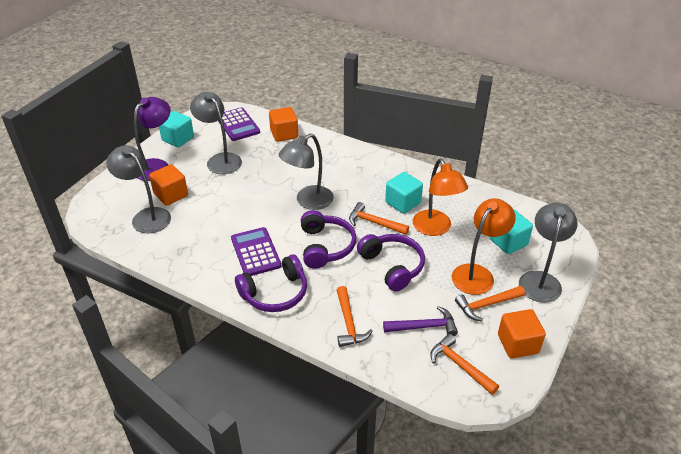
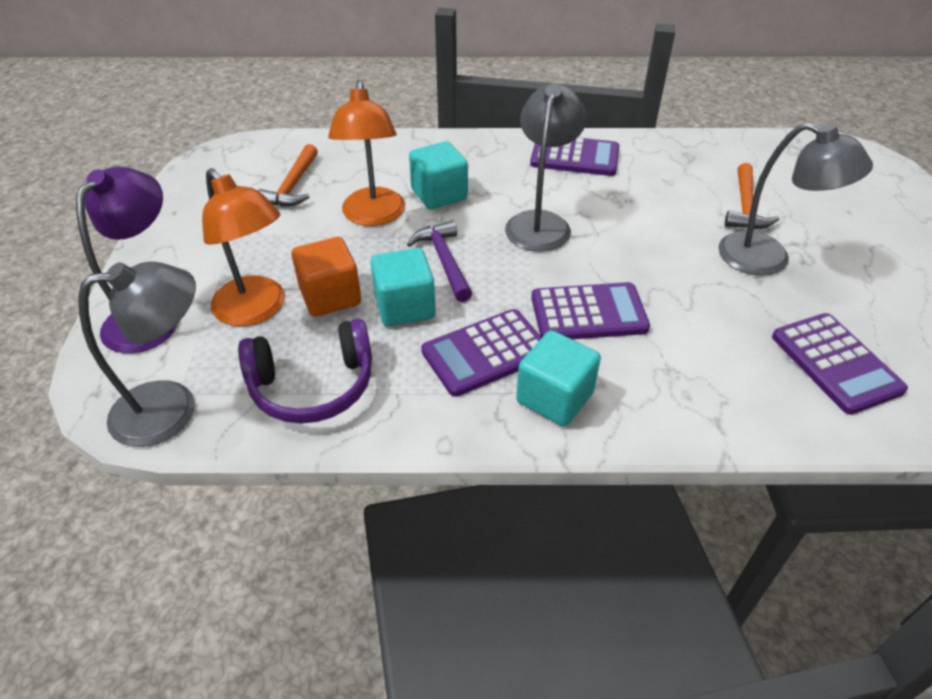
grey lamp: [106,145,171,233] [190,92,242,174] [278,134,334,210] [519,203,578,303] = 4 -> [78,261,196,447] [505,84,587,252] [718,122,873,276] = 3
orange cube: [149,164,188,206] [269,107,298,142] [498,309,546,358] = 3 -> [291,237,361,317] = 1
orange hammer: [337,286,373,347] [349,202,409,235] [430,334,499,395] [455,286,525,321] = 4 -> [258,144,318,207] [725,163,780,229] = 2
purple calculator: [218,107,260,141] [231,227,281,276] = 2 -> [421,309,542,397] [530,137,619,176] [531,282,650,339] [772,313,908,415] = 4
purple headphones: [235,254,307,312] [301,210,356,269] [357,234,425,292] = 3 -> [238,319,372,424] = 1

